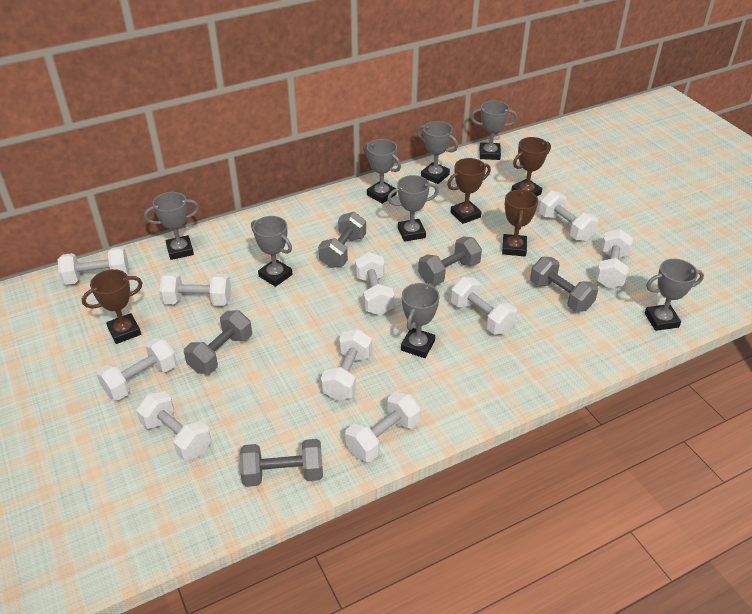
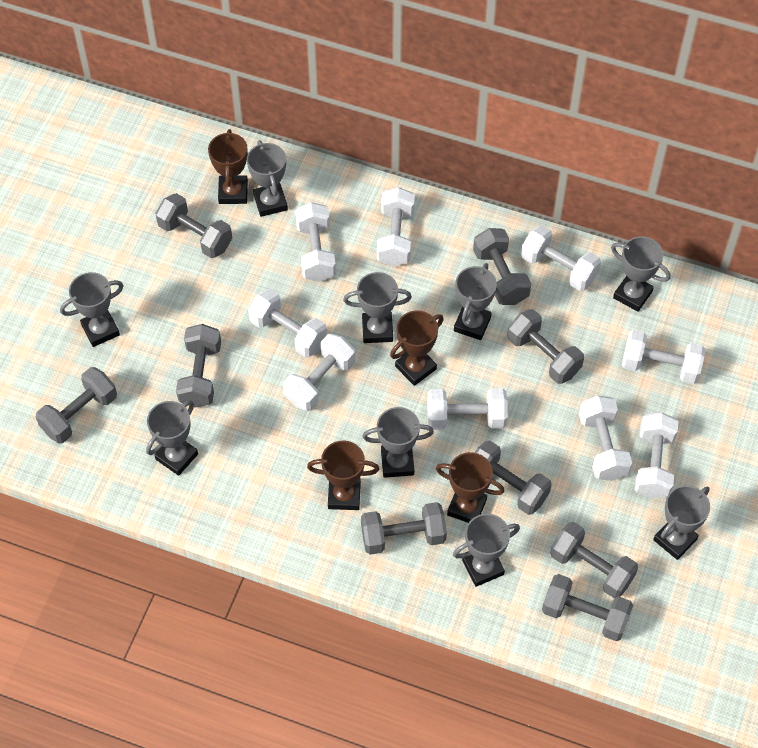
grey dumbbell: [184,310,252,374] [240,439,323,487] [318,212,366,268] [418,237,482,285] [530,257,598,312] = 5 -> [36,367,117,443] [155,193,232,258] [176,324,221,408] [361,502,447,555] [473,228,531,305] [474,440,552,515] [507,309,584,384] [542,574,633,641] [550,522,638,598] = 9
grey trophy: [144,192,199,260] [251,216,293,287] [363,139,401,204] [387,175,439,242] [401,283,440,358] [417,121,458,184] [470,100,518,160] [645,259,704,331] = 8 -> [60,272,124,347] [146,400,198,476] [247,140,288,217] [343,272,412,343] [362,407,434,478] [453,514,520,587] [454,263,497,340] [611,236,670,312] [653,485,710,560] = 9
white dumbbell: [57,247,129,285] [96,337,177,400] [136,391,211,460] [159,272,231,306] [321,329,372,400] [345,391,421,462] [355,252,394,315] [451,277,517,335] [539,191,598,241] [596,229,633,288] = 10 -> [248,289,327,358] [283,334,355,411] [295,202,336,282] [377,187,415,266] [427,388,508,430] [521,225,601,291] [579,396,632,481] [622,330,705,384] [635,412,678,498] = 9

